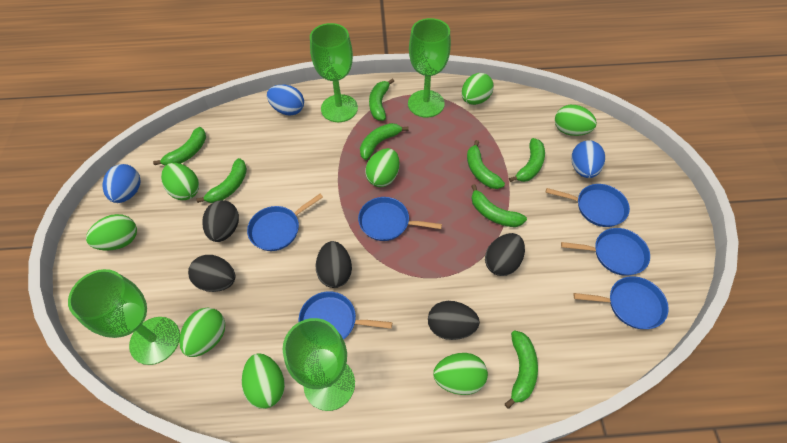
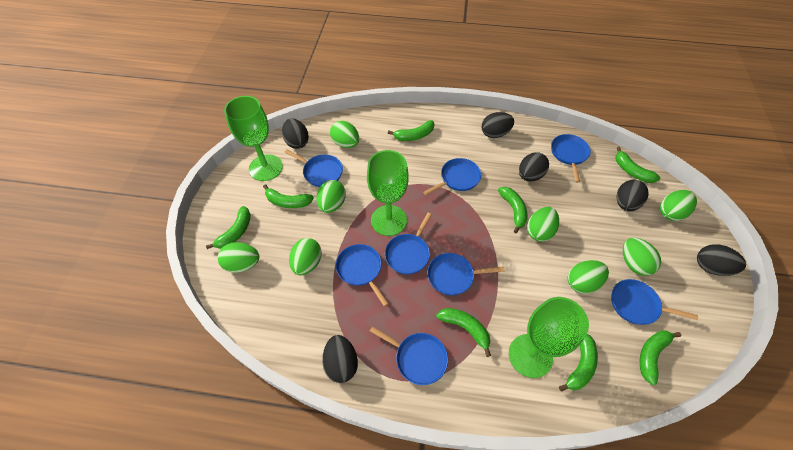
black egg: [188,255,235,292] [202,200,239,242] [316,241,352,288] [428,301,480,340] [485,233,525,276] = 5 -> [282,119,309,149] [322,335,358,383] [482,112,514,138] [519,152,549,182] [616,180,649,211] [697,244,746,276] = 6
blue egg: [102,164,141,203] [267,85,304,116] [571,140,605,178] = 3 -> none = 0
blue pan: [247,194,323,251] [299,291,392,340] [358,197,442,241] [546,184,630,227] [561,228,650,276] [574,276,669,329] = 6 -> [285,149,343,187] [336,244,389,306] [370,326,448,385] [385,213,432,274] [423,158,481,195] [427,253,505,295] [551,134,591,183] [611,279,698,325] = 8
green goblet: [68,269,180,365] [282,318,355,411] [310,23,358,122] [408,18,451,118] = 4 -> [224,96,283,181] [367,150,409,236] [509,297,589,378] = 3

